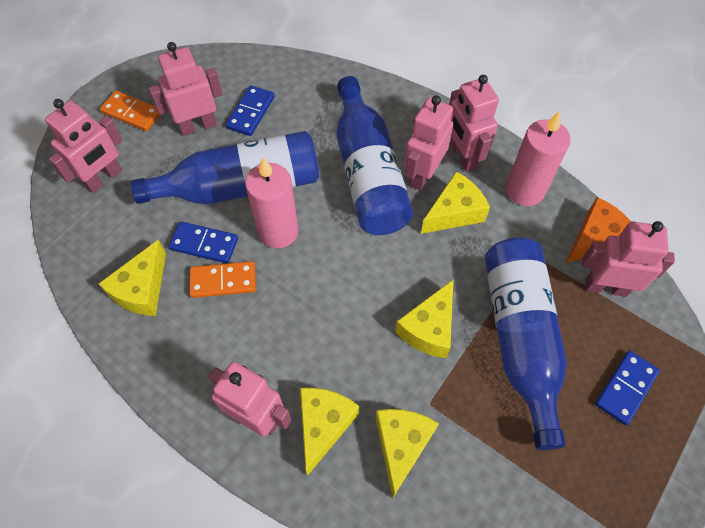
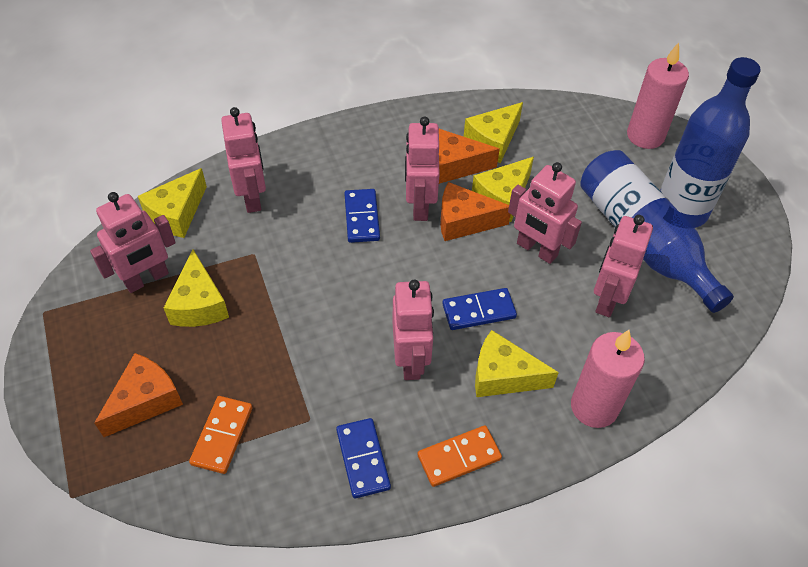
blue bottle: [131,131,319,205] [337,76,413,235] [485,237,567,450] = 3 -> [580,150,734,313] [660,57,761,228] = 2
orange cheese: [566,197,631,263] = 1 -> [94,353,183,437] [439,129,500,184] [440,182,511,241] = 3

